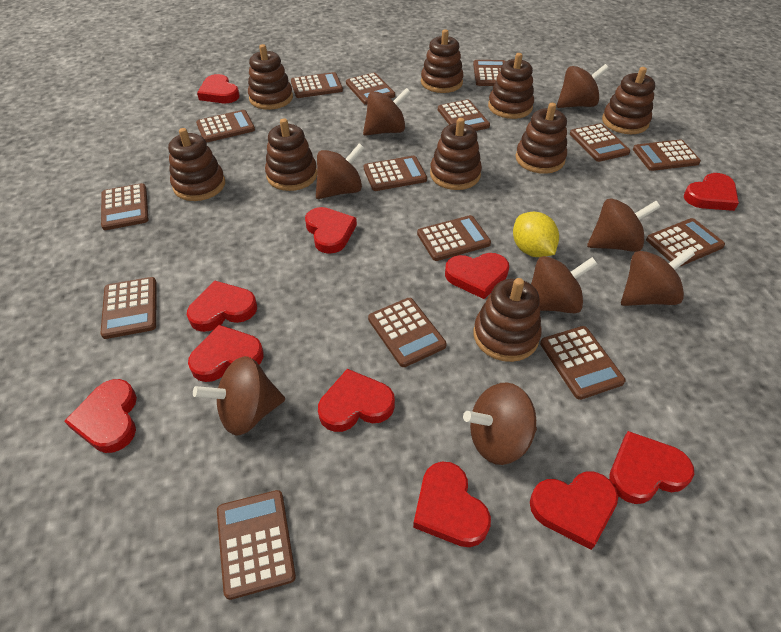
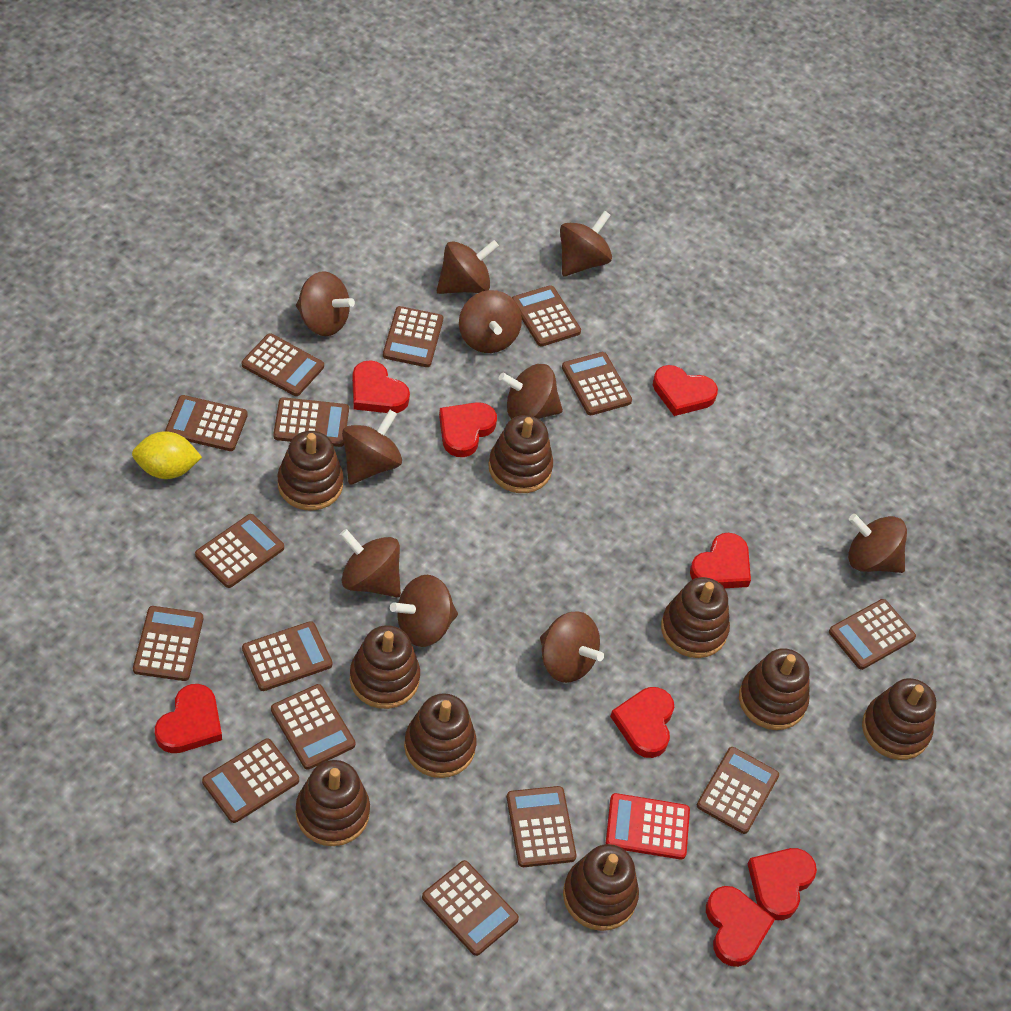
brown spinning top: [193,356,285,436] [316,143,364,199] [363,88,411,136] [463,382,537,465] [531,256,597,313] [557,64,609,108] [587,198,660,252] [621,248,695,306] = 8 -> [296,271,355,336] [340,529,401,597] [342,410,402,484] [390,575,458,647] [437,240,499,294] [459,290,522,353] [499,364,563,419] [540,611,604,683] [560,211,612,276] [848,514,907,573] = 10
red calculator: none = 0 -> [606,793,690,860] = 1
red heart: [64,379,137,453] [187,280,257,332] [188,325,264,382] [197,74,240,103] [305,207,357,254] [318,369,395,432] [413,462,491,547] [445,253,509,299] [530,471,618,550] [609,431,694,504] [684,173,739,211] = 11 -> [155,684,222,753] [352,360,410,413] [439,402,497,457] [610,687,674,758] [653,365,718,416] [690,533,751,588] [706,886,775,967] [747,848,817,920] = 8

